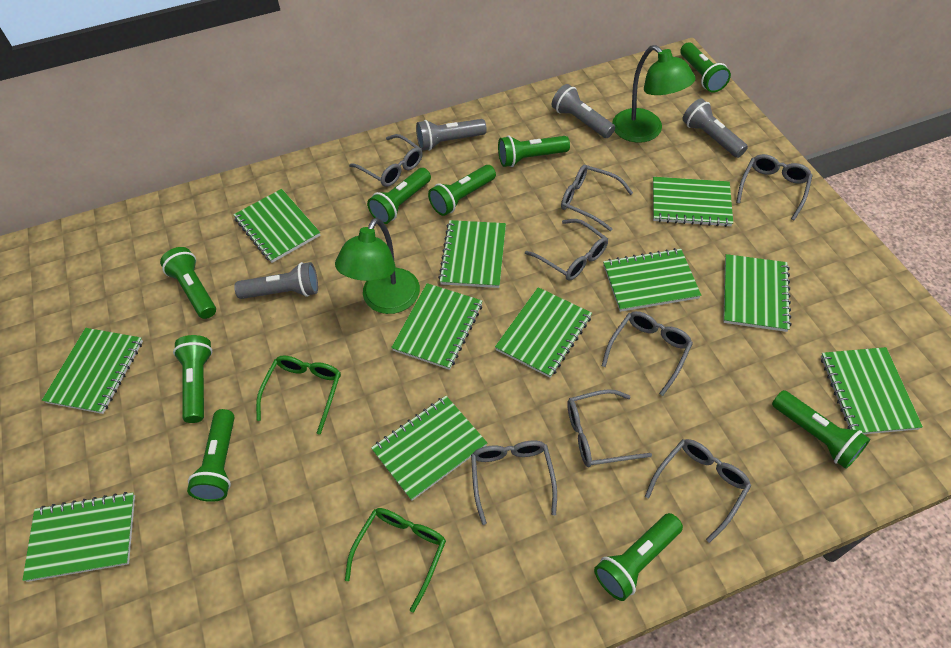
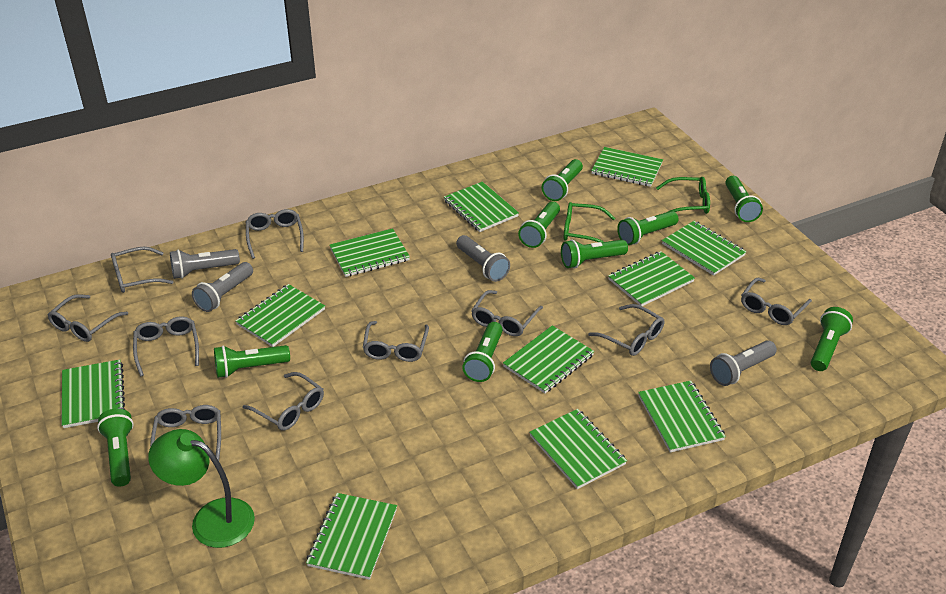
green lamp: [335,218,420,314] [612,45,696,143] = 2 -> [148,429,255,548] = 1
grey glasses: [349,134,423,187] [471,440,557,525] [525,219,608,280] [561,165,633,231] [567,389,652,467] [602,311,693,396] [645,439,751,543] [736,154,813,220] = 8 -> [47,294,128,342] [111,247,174,293] [133,316,199,377] [150,405,221,461] [243,372,324,431] [246,209,304,259] [363,321,429,362] [471,290,543,336] [588,304,664,356] [741,278,812,325] = 10

